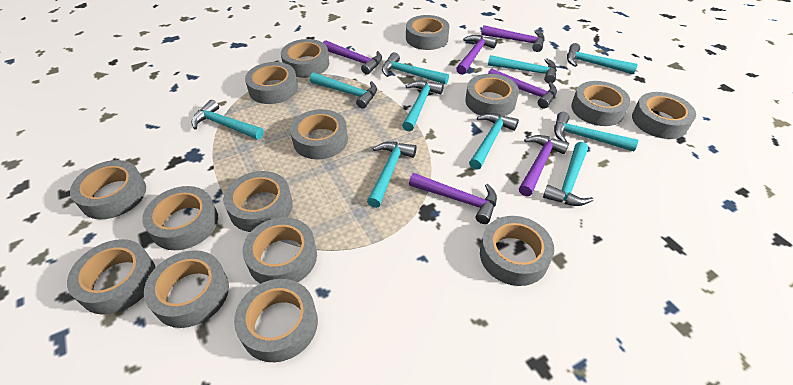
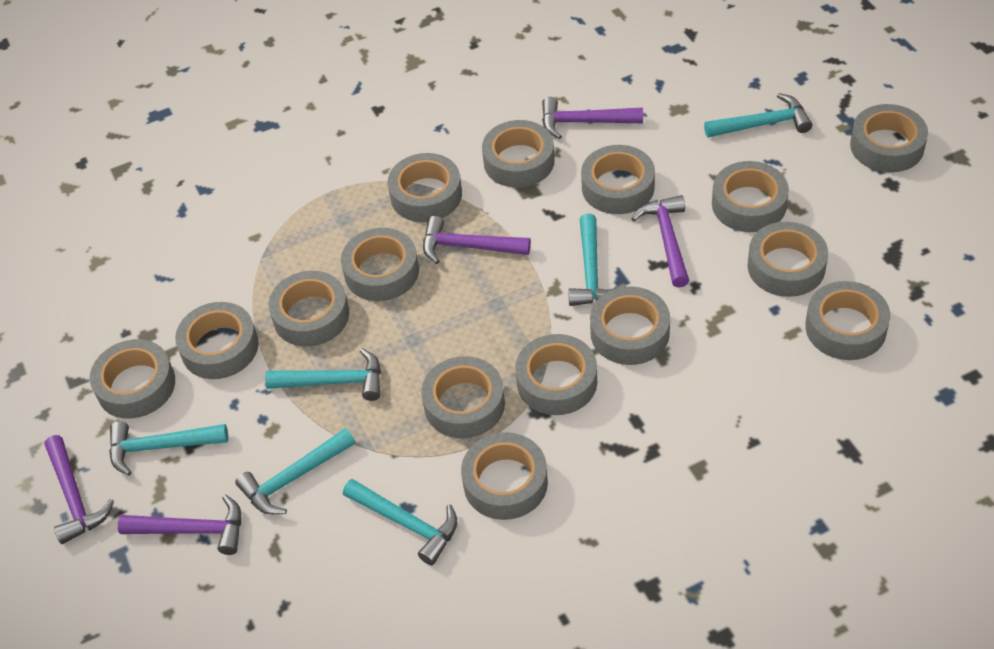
purple hammer: [323,40,382,75] [409,173,497,224] [456,35,497,75] [481,25,545,52] [488,68,557,109] [519,135,569,196] = 6 -> [45,435,114,544] [118,495,241,555] [423,216,531,264] [542,97,643,139] [631,195,690,287] = 5
turquoise hammer: [192,100,264,140] [310,73,377,109] [367,142,417,208] [382,52,449,85] [402,80,444,131] [469,113,519,170] [488,55,557,83] [543,142,593,206] [554,112,638,151] [567,43,638,74] = 10 -> [109,421,228,476] [235,428,355,515] [265,348,381,401] [343,479,457,565] [568,213,625,306] [704,93,812,137] = 6

